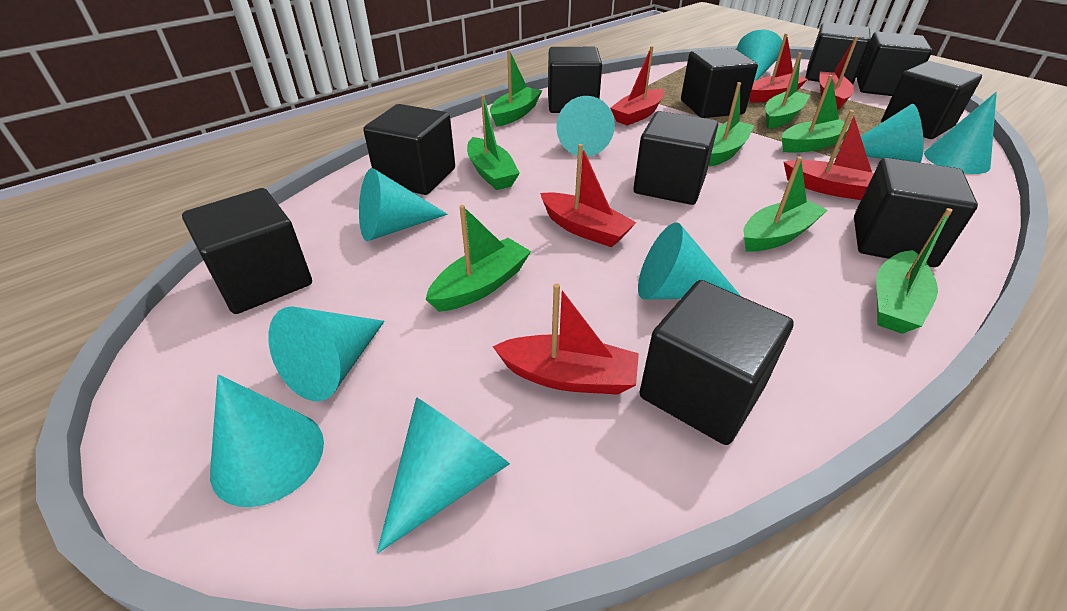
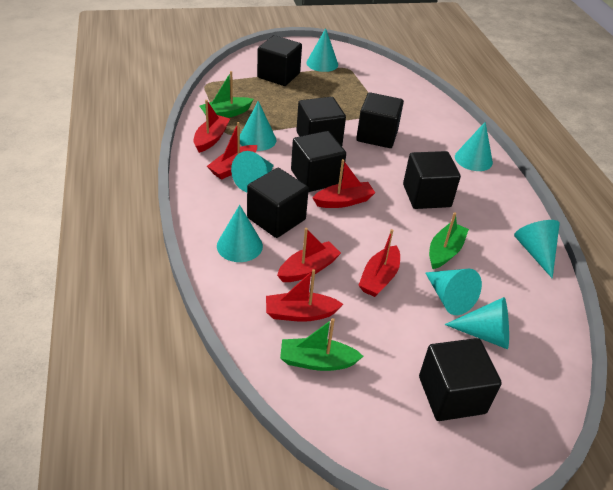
black cube: [182,188,312,314] [363,104,455,195] [548,47,602,113] [633,111,718,205] [639,280,794,445] [681,48,758,118] [806,22,871,85] [854,158,978,267] [856,32,932,96] [881,61,982,139] = 10 -> [247,168,309,238] [257,35,302,86] [291,131,346,192] [296,97,346,146] [356,92,404,148] [403,151,461,209] [419,338,502,421] = 7
green boat: [425,205,531,312] [467,94,520,190] [490,50,542,127] [709,82,754,166] [744,156,827,252] [765,52,810,129] [782,75,850,153] [876,208,953,334] = 8 -> [200,71,253,118] [280,318,363,371] [429,213,469,269] = 3
turquoise cone: [210,374,324,507] [268,306,385,401] [359,168,448,241] [377,397,510,553] [556,96,615,157] [638,222,741,299] [737,30,782,81] [837,104,924,162] [924,92,997,174] = 9 -> [217,205,263,262] [231,151,274,192] [240,101,276,151] [306,28,338,72] [425,269,482,315] [445,297,509,349] [455,122,493,171] [514,220,560,279] = 8

